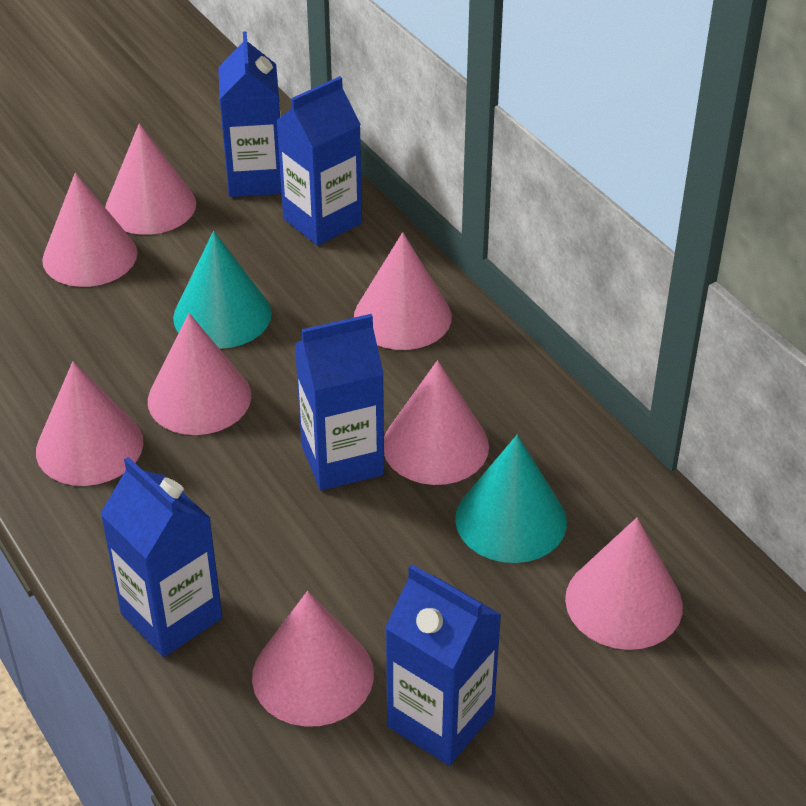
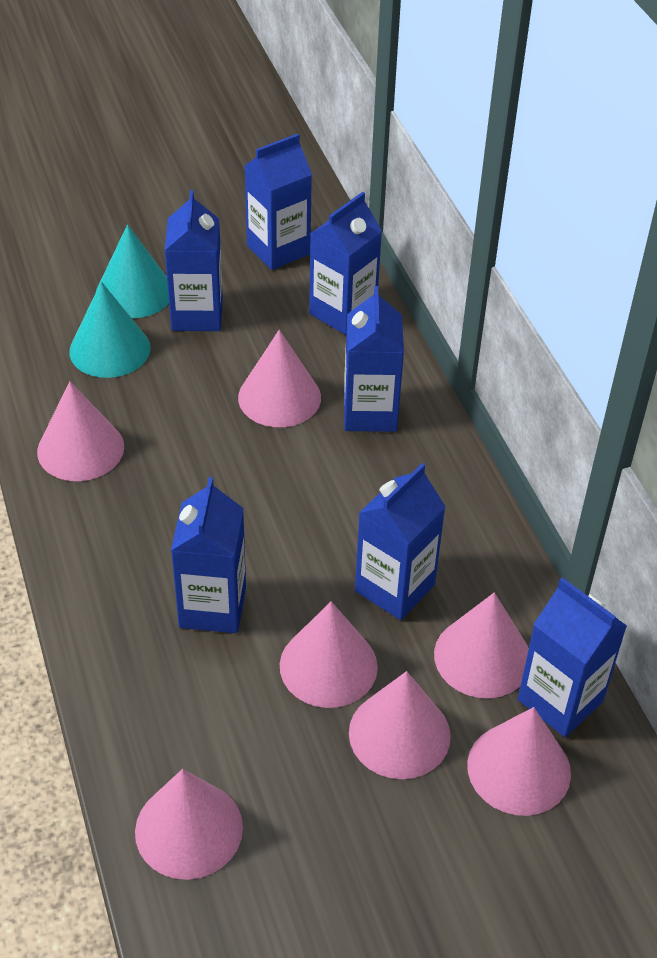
blue carton: [100,457,222,657] [218,31,282,197] [276,76,362,246] [295,314,384,491] [385,564,502,766] = 5 -> [165,190,223,331] [171,477,246,633] [245,134,312,270] [309,192,382,335] [344,286,404,432] [355,463,446,620] [518,578,627,737] = 7
pink cone: [36,361,143,486] [42,173,137,287] [105,123,196,235] [148,313,251,435] [252,591,374,727] [354,232,452,350] [384,360,489,485] [565,518,683,650] = 8 -> [37,381,124,481] [135,769,243,880] [238,330,321,427] [280,601,378,708] [349,671,451,779] [434,592,529,698] [467,707,571,816] = 7

